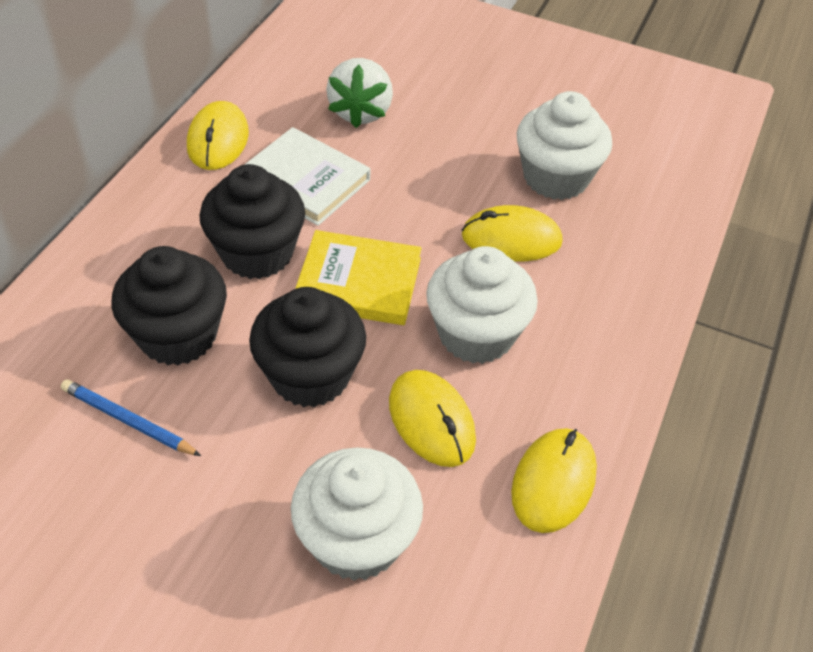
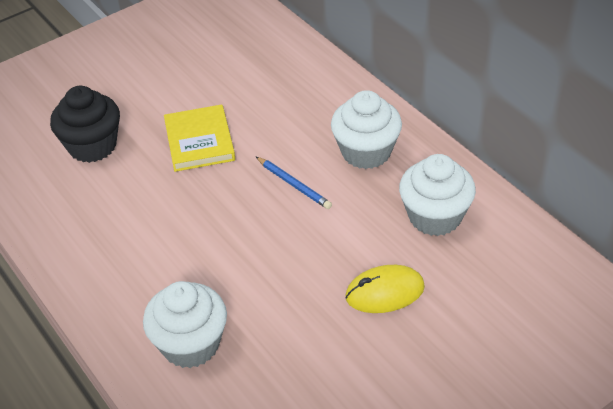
black cupcake: [111,246,227,366] [199,164,305,279] [249,287,366,407] = 3 -> [50,86,120,163] = 1
white book: [244,127,370,226] = 1 -> none = 0
white strawberry: [326,58,393,128] = 1 -> none = 0
yellow mouse: [187,101,249,170] [389,370,476,467] [462,205,563,261] [511,428,597,533] = 4 -> [345,265,425,313] = 1

